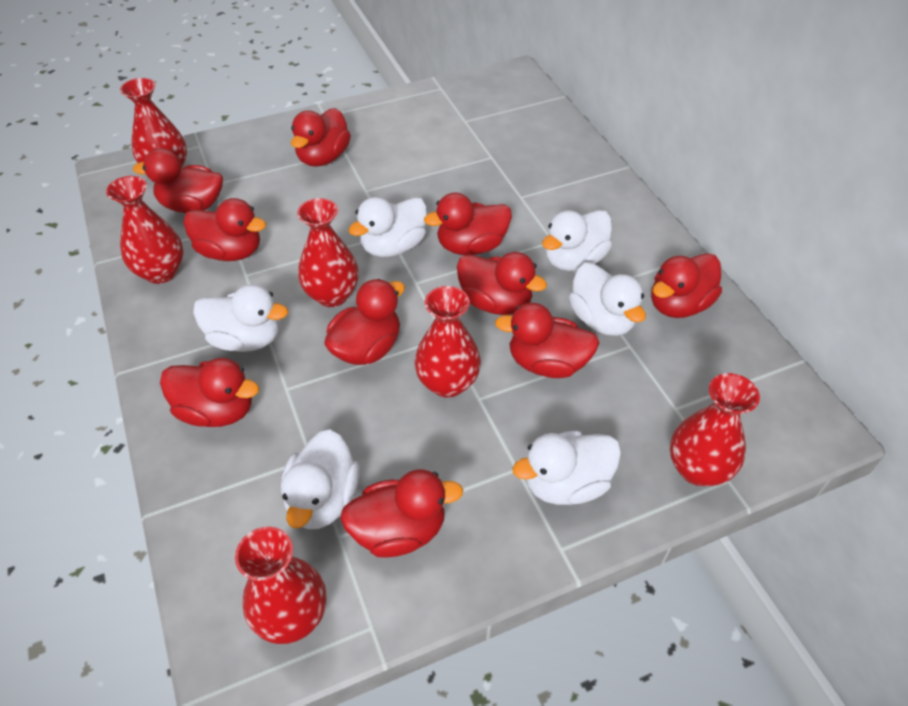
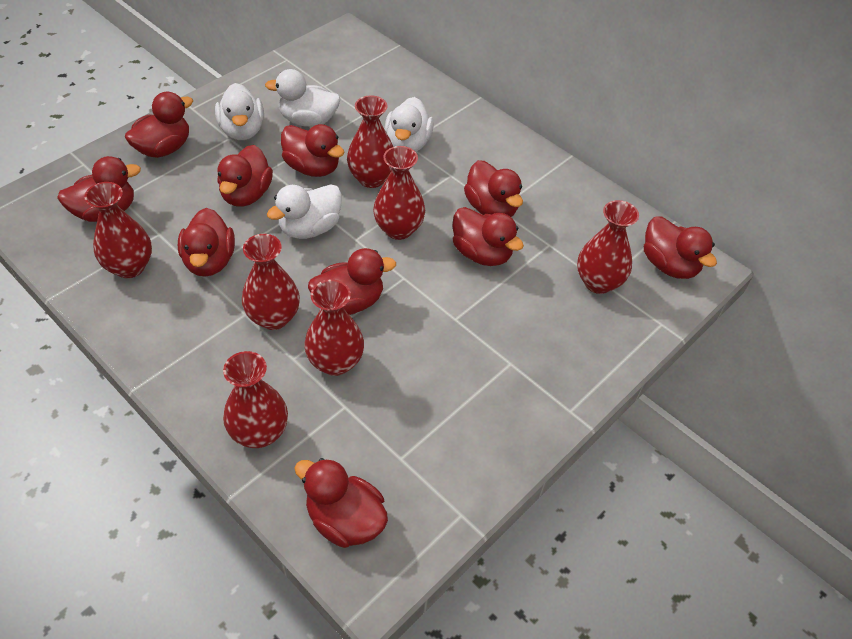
red vase: [106,176,183,284] [120,78,187,168] [235,527,326,644] [297,198,359,307] [414,286,481,398] [670,373,760,486] = 6 -> [84,182,152,278] [223,351,288,448] [242,234,300,330] [304,280,364,376] [347,95,393,188] [373,146,425,240] [577,200,639,294] = 7
white duck: [193,284,288,352] [281,429,359,529] [348,197,427,257] [513,431,621,505] [542,210,612,271] [569,262,646,336] = 6 -> [215,83,264,140] [265,69,340,127] [267,184,342,239] [385,97,434,152] = 4

